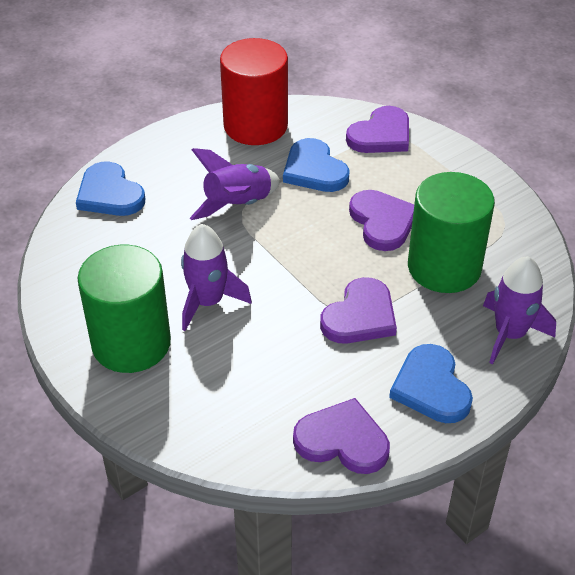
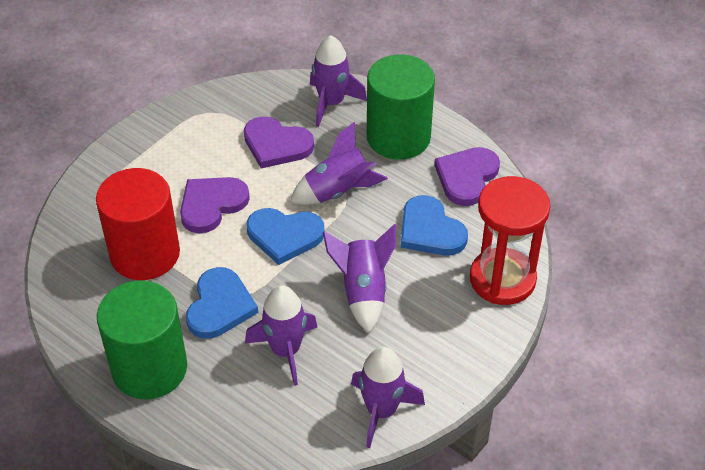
purple heart: [293,398,390,474] [320,277,397,344] [346,106,409,153] [349,190,414,251] = 4 -> [180,177,250,233] [244,116,314,169] [434,147,500,206] = 3
purple rocket: [181,224,252,331] [190,148,281,220] [483,256,556,364] = 3 -> [245,285,317,386] [290,122,388,205] [310,35,367,127] [323,224,396,333] [351,347,425,448] = 5
red hourglass: none = 0 -> [470,176,550,305] = 1

